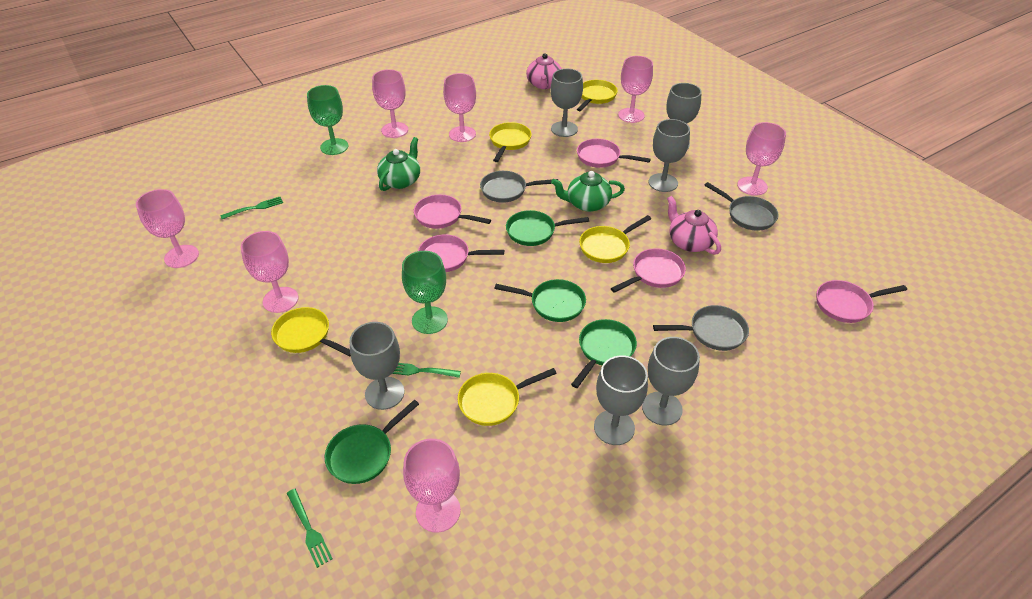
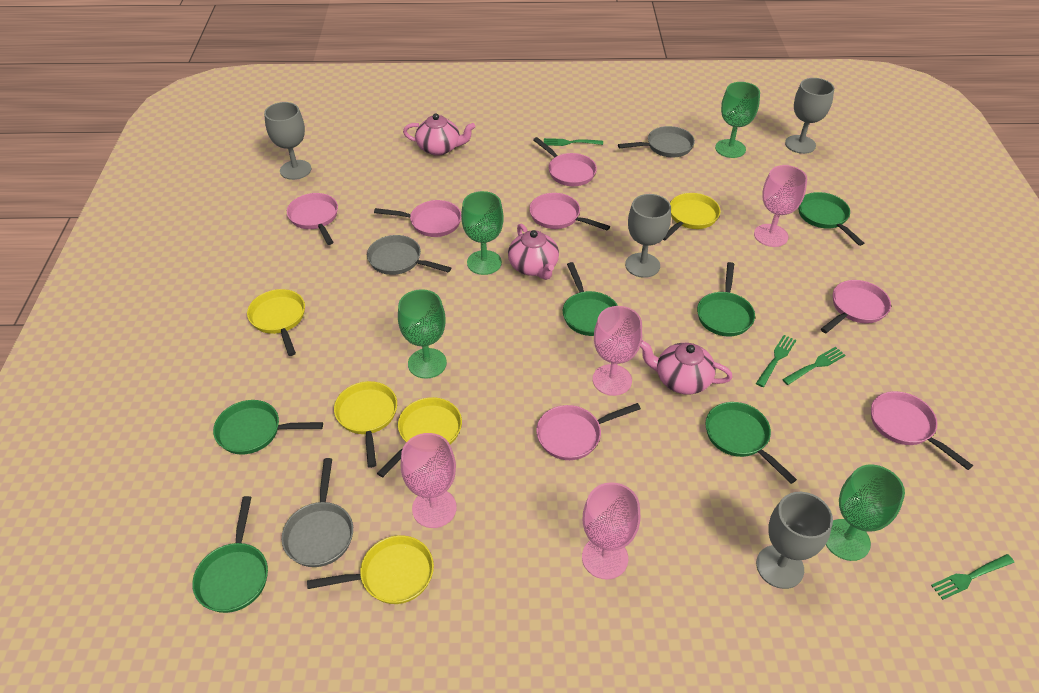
green fork: [220,197,283,219] [287,489,333,568] [392,363,461,378] = 3 -> [544,138,603,146] [756,335,796,387] [782,347,846,385] [931,554,1014,600] = 4
green goblet: [307,85,348,155] [402,251,448,334] = 2 -> [398,289,447,379] [461,191,504,275] [715,82,760,158] [826,464,905,561] = 4
green pan: [325,400,419,484] [494,279,586,322] [506,210,589,246] [571,319,637,388] = 4 -> [192,496,268,613] [213,400,323,455] [563,262,618,336] [697,262,755,336] [705,402,797,484] [798,192,864,246] = 6
green teapot: [377,137,420,191] [551,171,625,212] = 2 -> none = 0
grey goblet: [350,322,404,410] [551,69,583,137] [594,355,648,445] [642,337,700,426] [649,119,690,192] [666,83,702,150] = 6 -> [264,102,311,180] [625,194,671,278] [756,492,833,589] [785,78,834,154] = 4
pink goblet: [136,189,199,268] [240,231,298,313] [372,69,408,138] [403,439,461,533] [443,73,476,142] [618,56,653,123] [737,122,786,196] = 7 -> [401,433,457,528] [582,482,641,580] [593,306,642,396] [754,165,807,247] = 4
pink pan: [414,194,491,229] [418,235,504,272] [577,139,651,168] [611,248,686,293] [816,280,907,323] = 5 -> [287,193,338,245] [374,200,461,237] [529,193,610,230] [533,137,597,186] [536,403,641,460] [821,280,891,333] [871,391,973,470] = 7
pink teapot: [526,53,562,89] [667,196,721,255] = 2 -> [403,113,476,155] [508,224,559,280] [640,340,733,394] = 3

